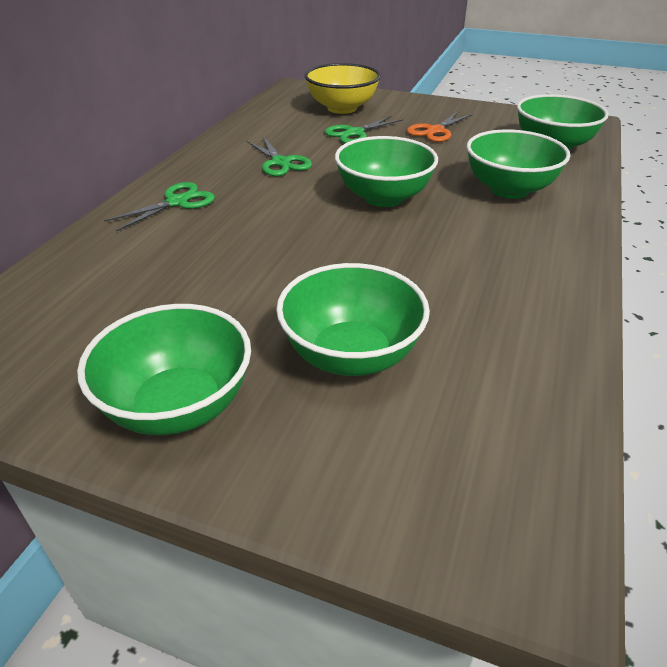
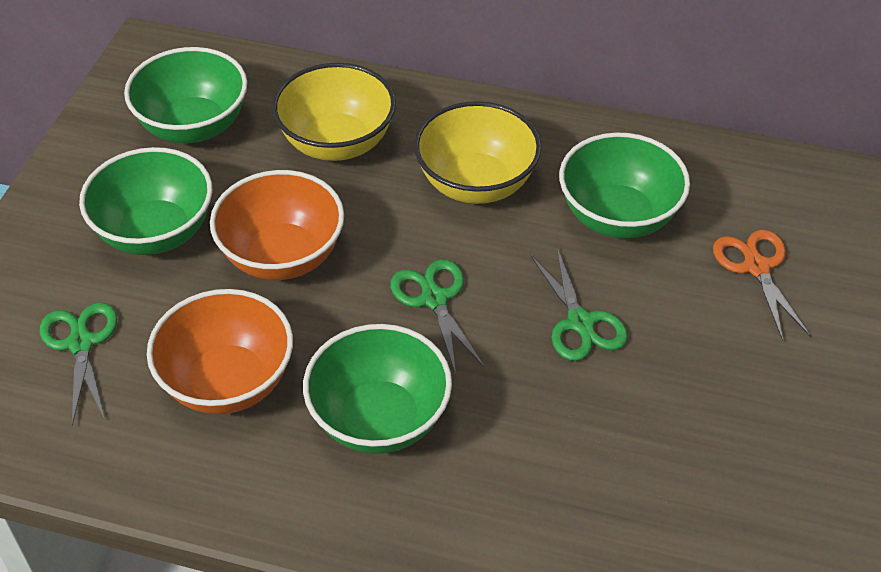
green bowl: [77,304,251,435] [276,263,430,376] [335,136,438,207] [467,129,570,199] [517,94,609,151] = 5 -> [79,147,212,255] [124,47,247,143] [303,324,452,454] [559,133,690,238] = 4
orange bowl: none = 0 -> [147,289,293,414] [210,170,344,280] = 2
yellow bowl: [305,63,381,114] = 1 -> [272,63,396,161] [414,101,542,204] = 2

